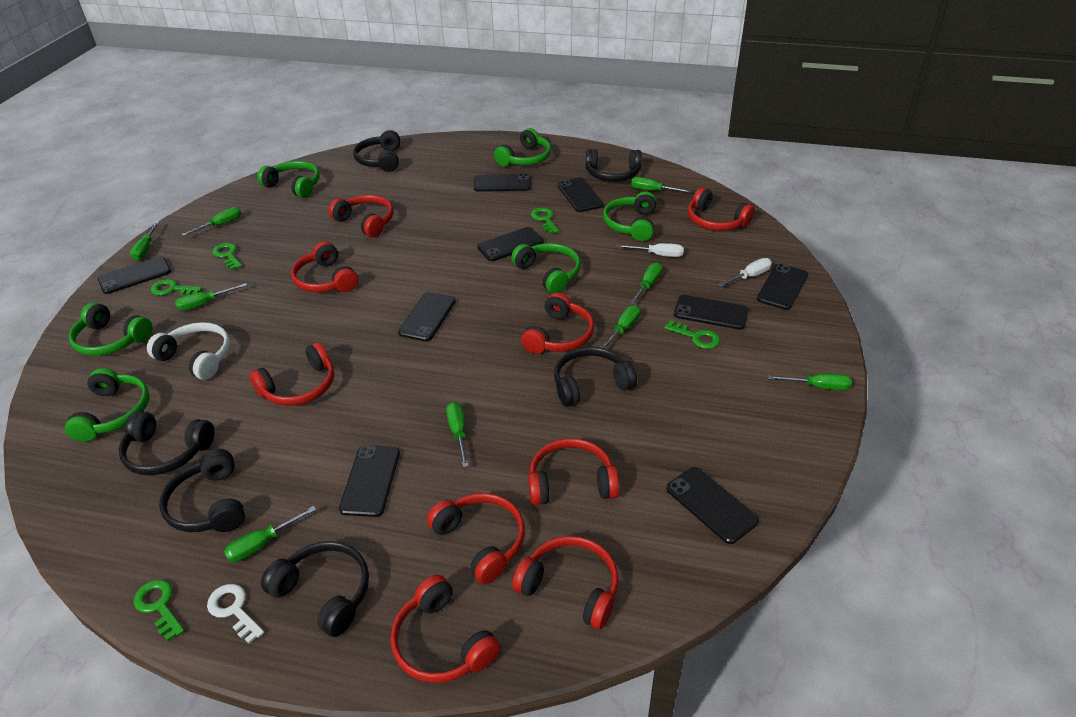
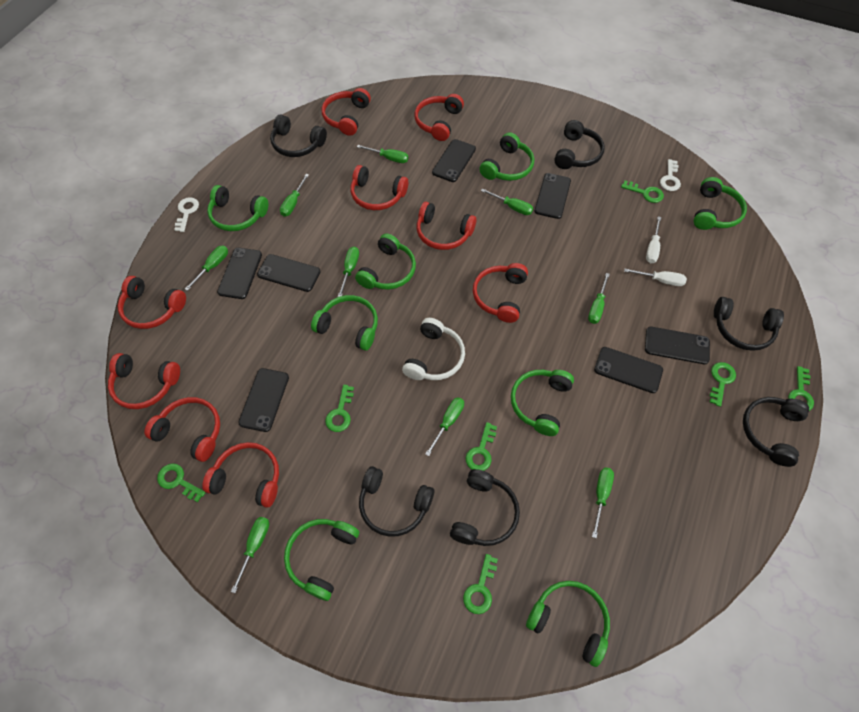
black phone: [98,256,171,294] [339,445,400,517] [398,292,456,342] [474,173,531,192] [477,227,544,261] [557,178,604,212] [666,467,759,544] [674,295,749,330] [757,264,808,310] = 9 -> [217,248,262,299] [238,368,289,432] [257,254,320,292] [432,139,476,182] [535,173,571,219] [594,347,663,393] [645,327,710,364] = 7
green headphones: [65,368,150,442] [69,302,153,356] [257,161,320,198] [494,128,551,166] [511,243,581,294] [603,191,657,241] = 6 -> [207,185,268,231] [284,519,359,601] [311,295,378,351] [355,233,416,290] [479,132,534,181] [511,370,574,436] [526,581,610,667] [694,177,747,230] = 8
green key: [134,579,185,641] [151,279,203,295] [212,243,242,270] [531,207,559,234] [664,320,720,349] = 5 -> [157,463,206,502] [325,385,354,432] [463,554,498,614] [466,422,497,471] [621,180,664,203] [710,362,736,407] [788,366,814,411] = 7
white key: [207,584,264,644] = 1 -> [174,197,199,232] [660,159,681,191] = 2

